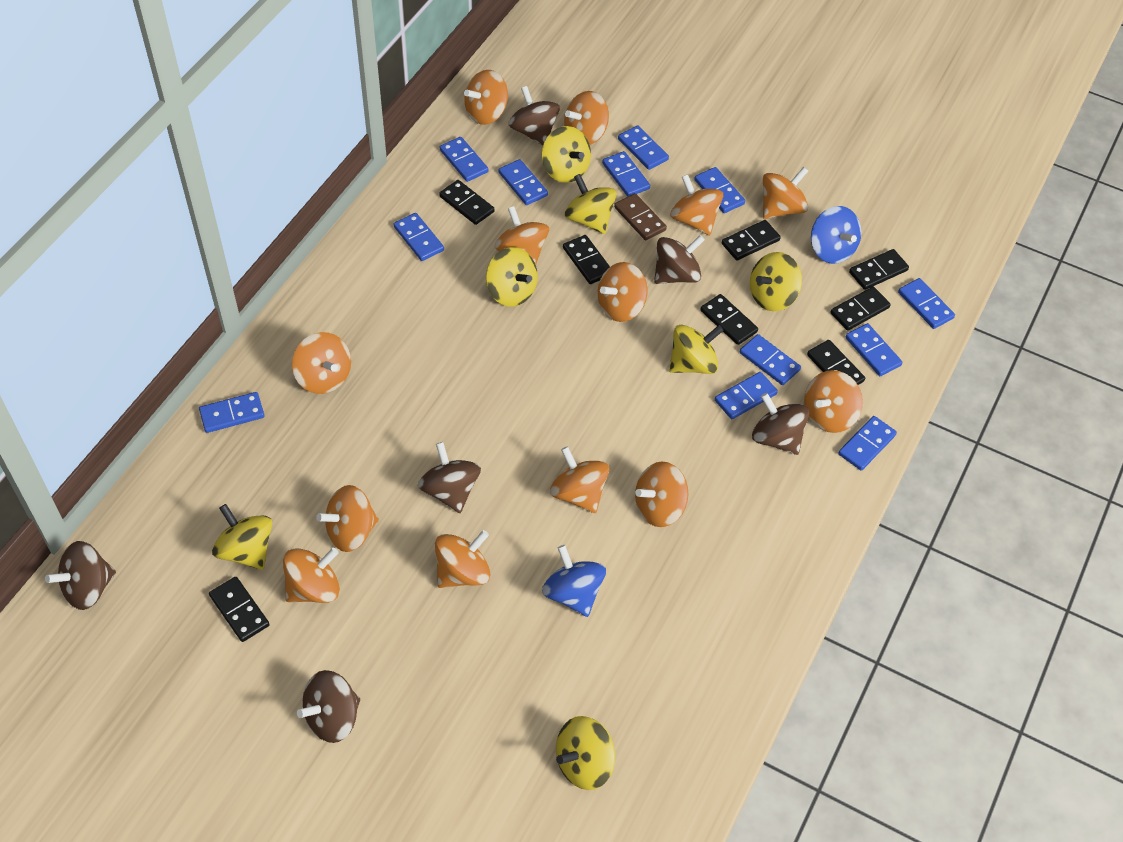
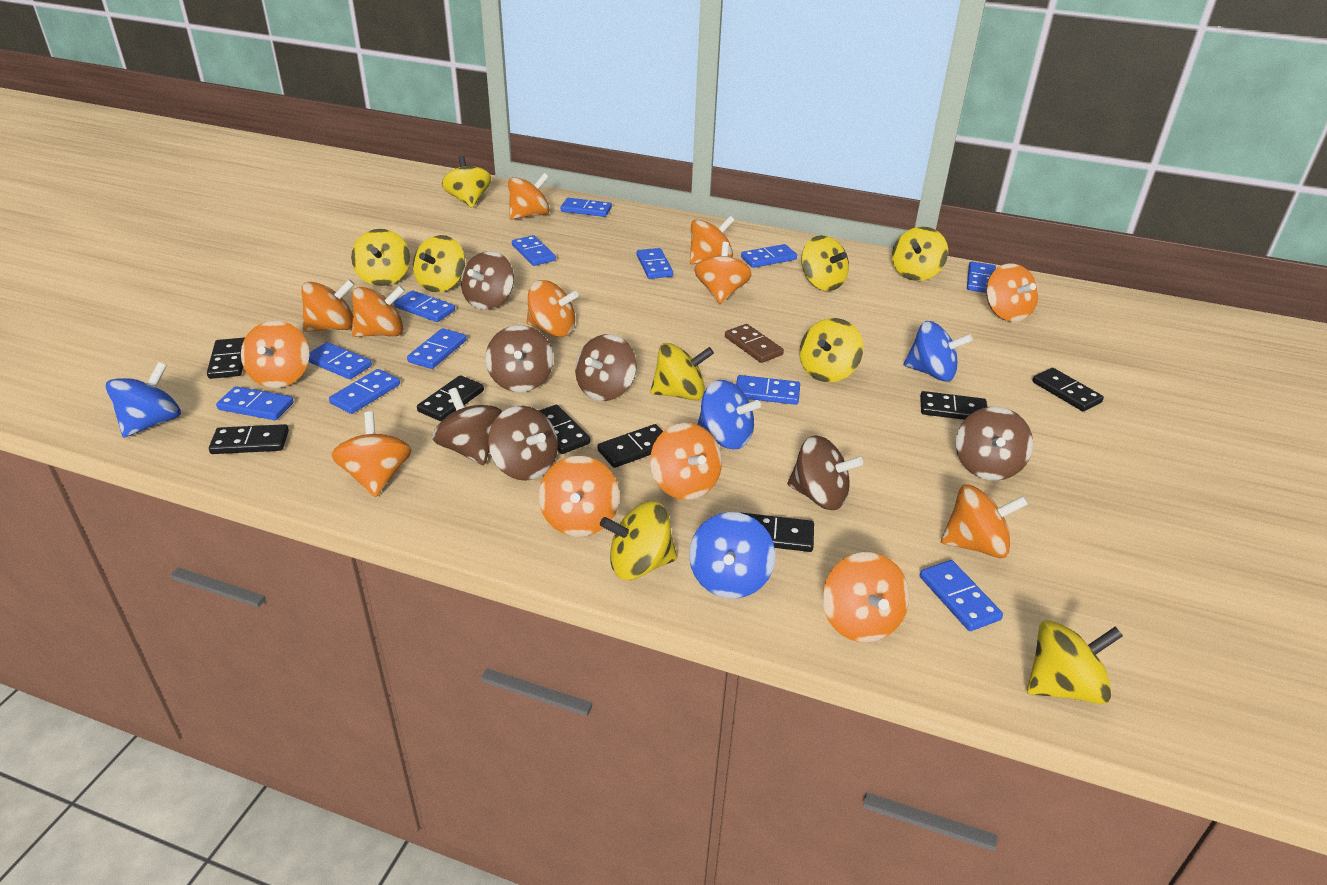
blue spinning top: [542,545,606,617] [811,206,861,264] = 2 -> [106,362,181,438] [689,512,775,599] [698,380,761,449] [904,321,973,381] = 4
brown spinning top: [45,541,116,610] [297,670,360,743] [418,442,481,513] [508,86,560,146] [654,235,705,284] [752,393,809,455] = 6 -> [432,388,502,465] [461,251,514,310] [485,325,553,392] [488,406,558,481] [575,334,636,401] [787,435,863,510] [956,406,1033,481] = 7
yellow spinning top: [212,504,272,570] [486,247,538,307] [541,126,591,183] [556,716,615,790] [565,174,617,234] [669,325,724,374] [750,252,802,311] = 7 -> [351,229,410,286] [413,235,465,292] [442,156,491,208] [600,501,677,580] [650,343,714,400] [799,318,863,382] [801,235,849,291] [892,226,948,281] [1027,620,1123,704] = 9

